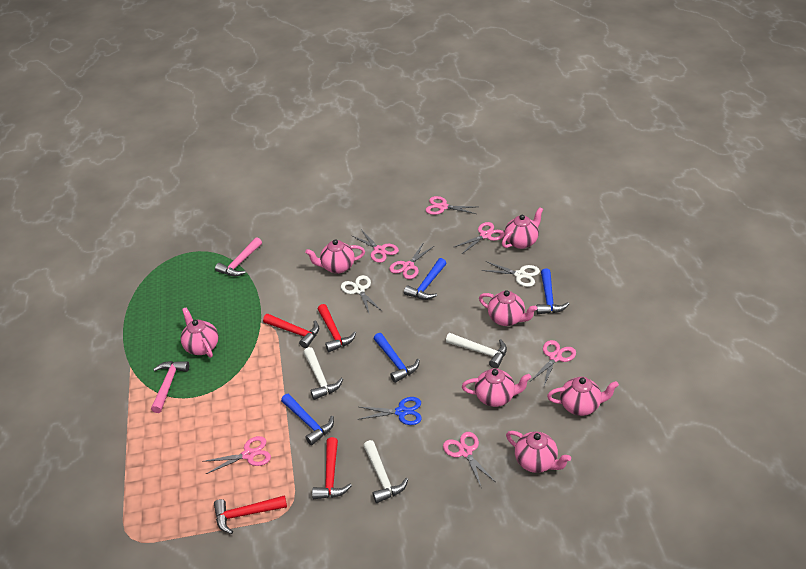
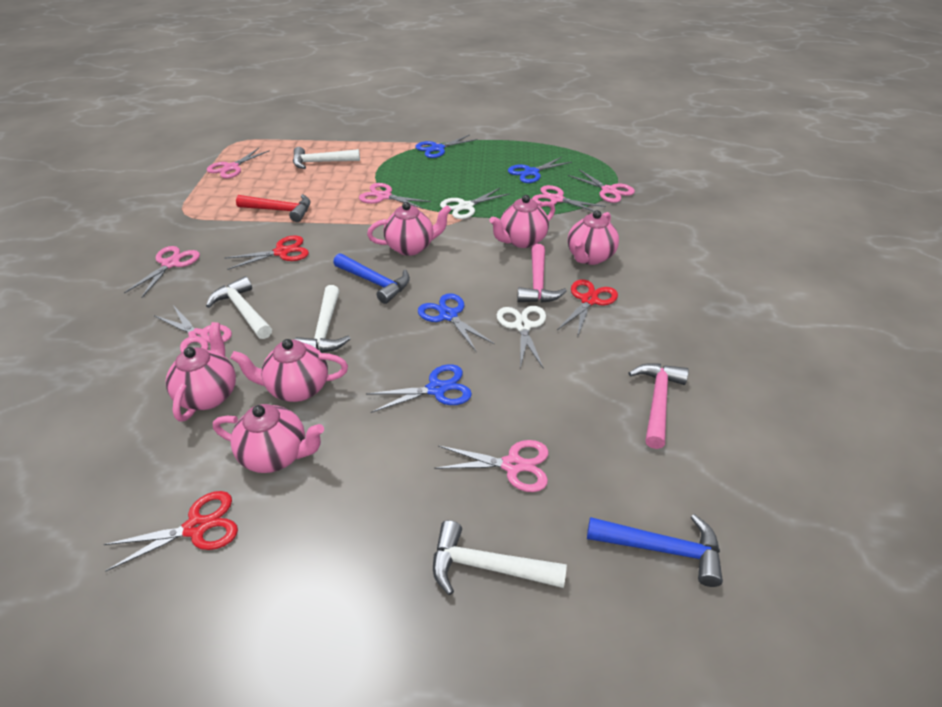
blue hammer: [281,394,334,445] [374,333,420,383] [404,258,446,300] [536,268,569,314] = 4 -> [333,253,410,304] [587,514,723,587] = 2
blue scissors: [358,397,422,425] = 1 -> [366,364,472,413] [415,135,478,158] [418,293,494,351] [508,157,572,183] = 4
pink teapot: [181,308,219,358] [305,239,365,274] [462,368,531,407] [479,290,537,326] [502,207,543,249] [506,431,571,473] [547,377,619,416] = 7 -> [166,322,236,422] [213,404,324,473] [231,339,348,402] [367,202,451,256] [490,195,555,248] [567,210,619,265] = 6
red hammer: [214,495,287,534] [263,314,319,348] [312,437,352,499] [318,304,356,352] = 4 -> [236,194,310,222] = 1
red scissors: none = 0 -> [104,491,238,572] [225,235,309,270] [557,280,618,336] = 3
white hammer: [303,347,343,400] [363,440,408,503] [446,333,507,369] = 3 -> [206,276,272,339] [293,147,360,169] [294,285,351,353] [433,520,567,595] = 4

